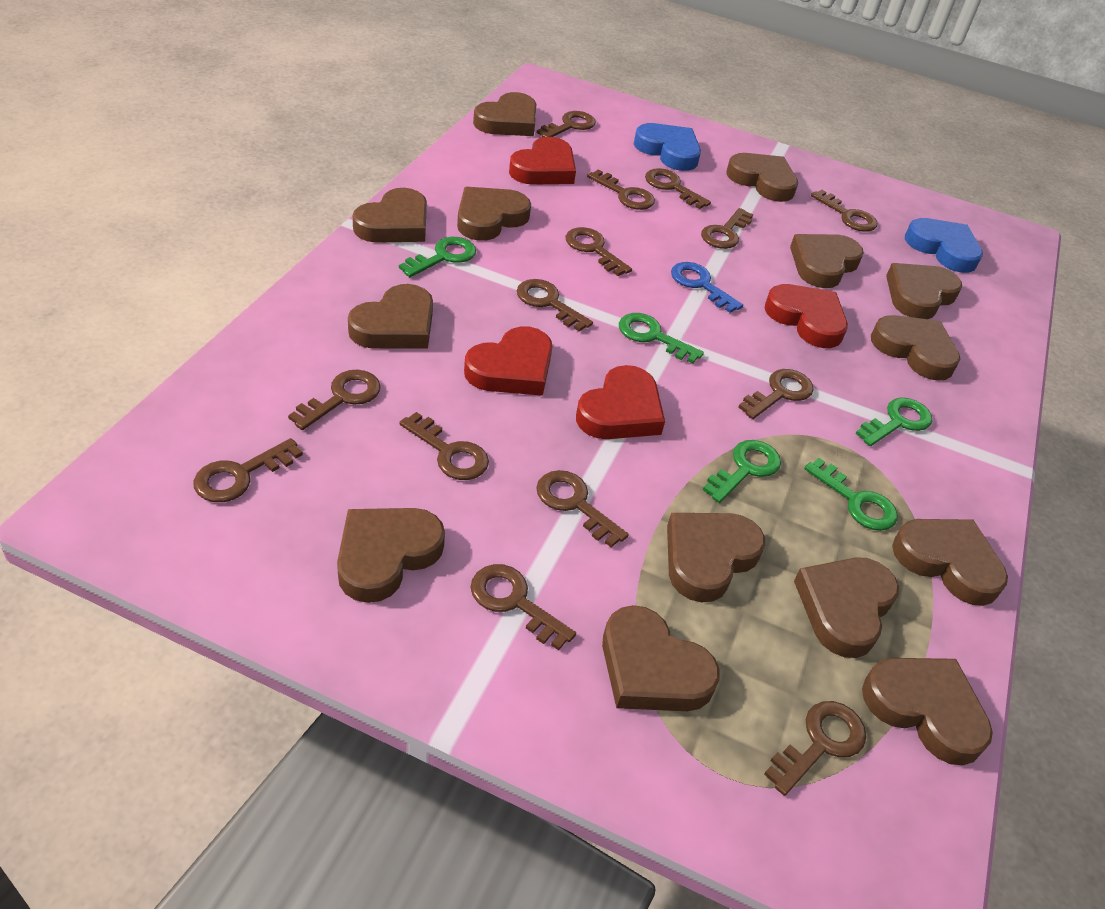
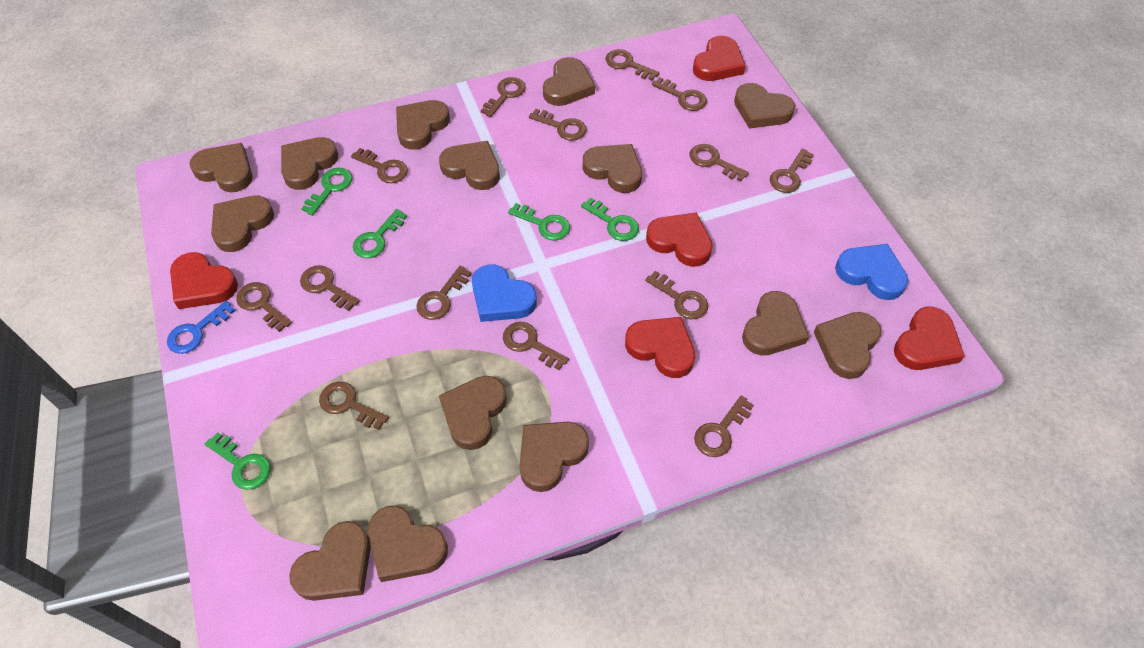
red heart: [464,326,553,396] [509,137,576,185] [576,365,665,439] [765,284,848,348] = 4 -> [170,252,238,309] [625,317,695,378] [646,212,713,267] [693,36,746,81] [894,306,965,370] = 5

